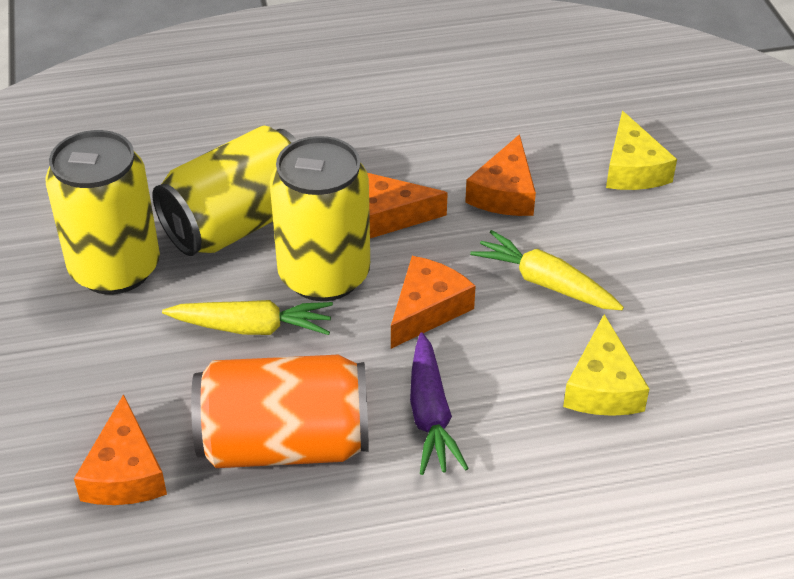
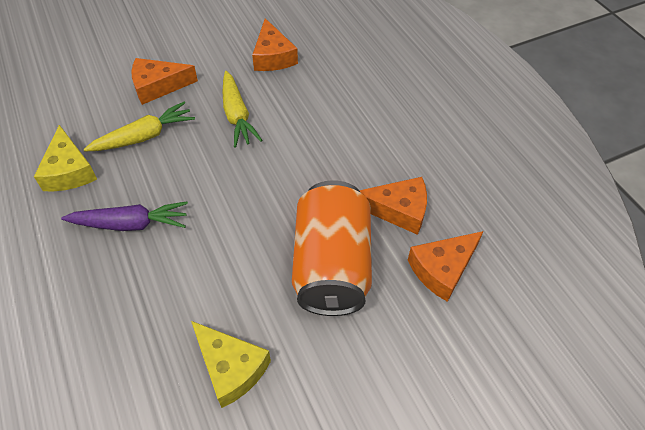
yellow can: [45,130,160,294] [153,126,297,256] [270,136,370,301] = 3 -> none = 0

